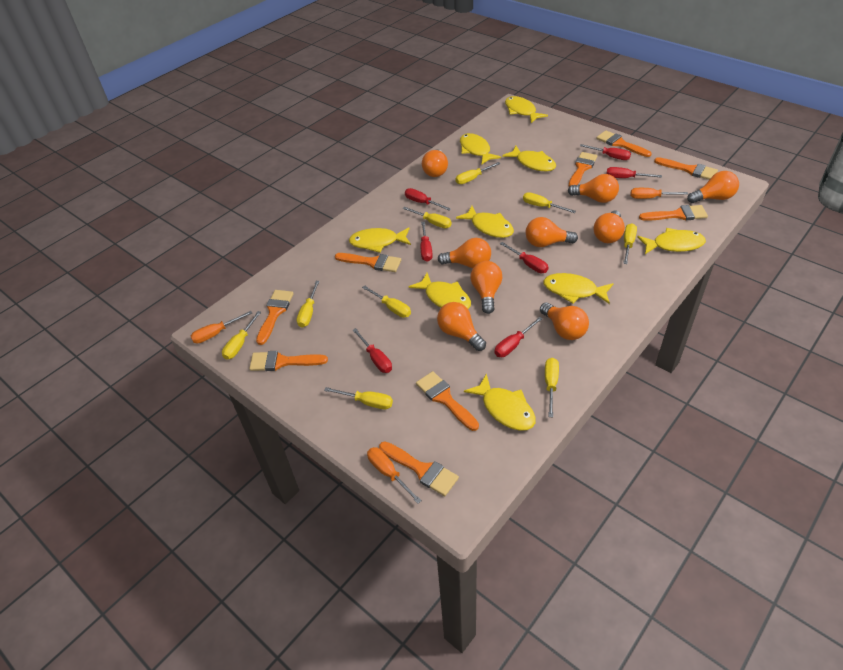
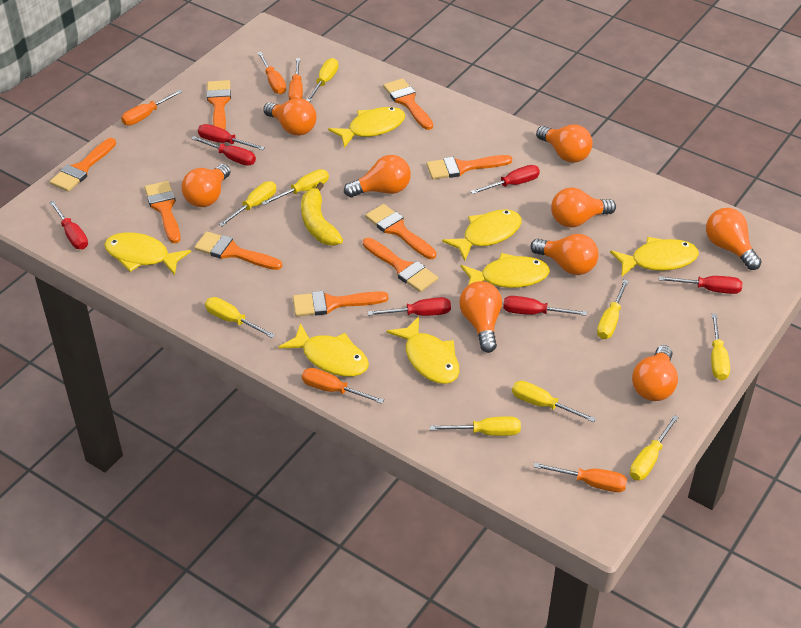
orange screwdriver: [191,311,252,343] [367,447,422,503] [631,188,688,199] = 3 -> [121,90,183,125] [258,52,286,94] [289,58,303,100] [302,368,384,404] [534,462,627,492] = 5
yellow banana: none = 0 -> [301,182,343,246] = 1
yellow fish: [349,227,411,253] [409,273,471,309] [456,206,514,238] [460,133,501,165] [464,373,536,431] [502,146,556,171] [505,96,548,123] [543,273,614,304] [637,228,706,254] = 9 -> [104,232,191,275] [279,323,369,377] [328,107,405,148] [387,317,459,384] [442,209,522,261] [461,253,550,288] [610,237,699,277] = 7

